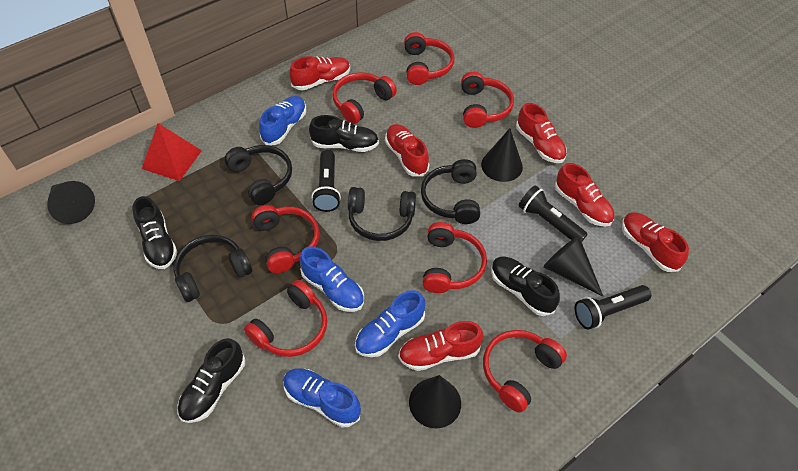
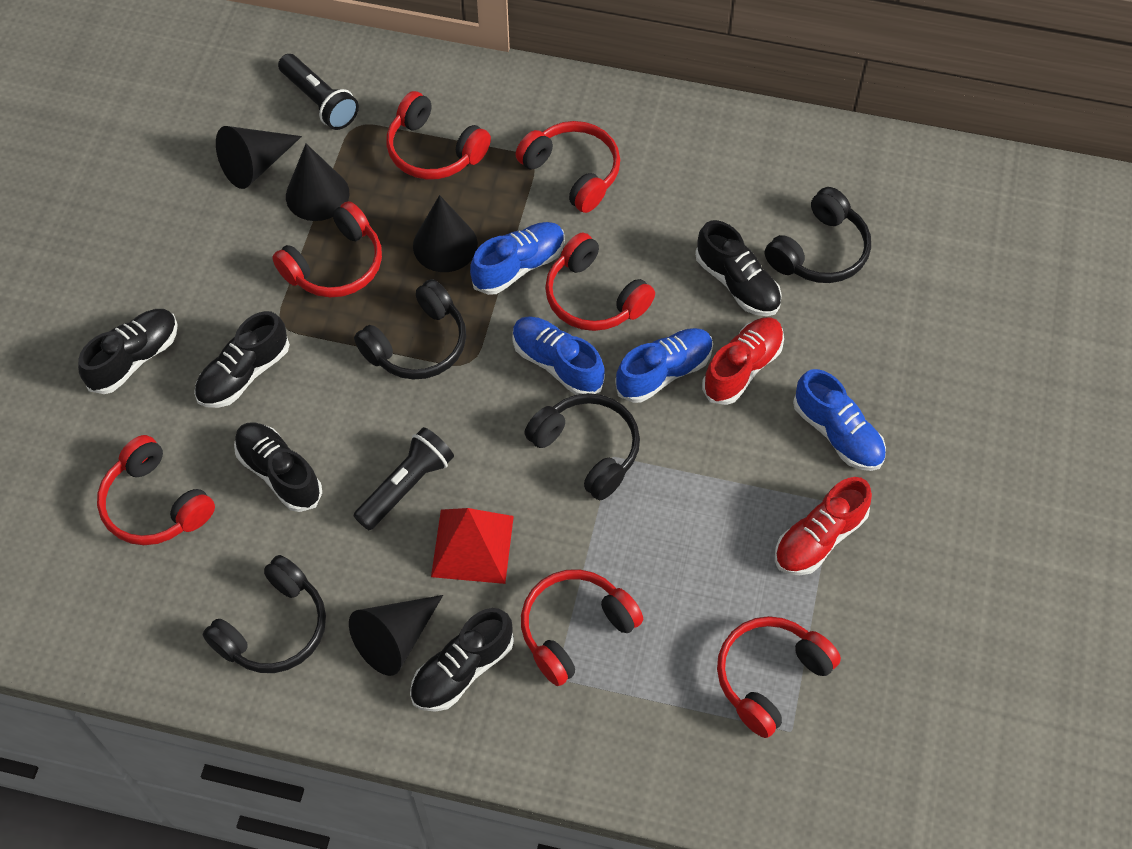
black flashlight: [311,150,341,212] [519,185,588,242] [575,285,651,330] = 3 -> [278,54,359,130] [353,427,454,530] = 2
black shoe: [132,196,177,269] [178,338,245,423] [309,115,379,152] [491,256,560,316] = 4 -> [78,309,178,394] [194,311,290,408] [234,422,322,512] [410,608,514,712] [695,220,782,316] = 5
red shoe: [289,56,350,90] [385,124,429,177] [398,321,484,371] [516,103,567,163] [555,163,614,227] [622,212,689,272] = 6 -> [702,317,784,405] [775,477,872,575] = 2

